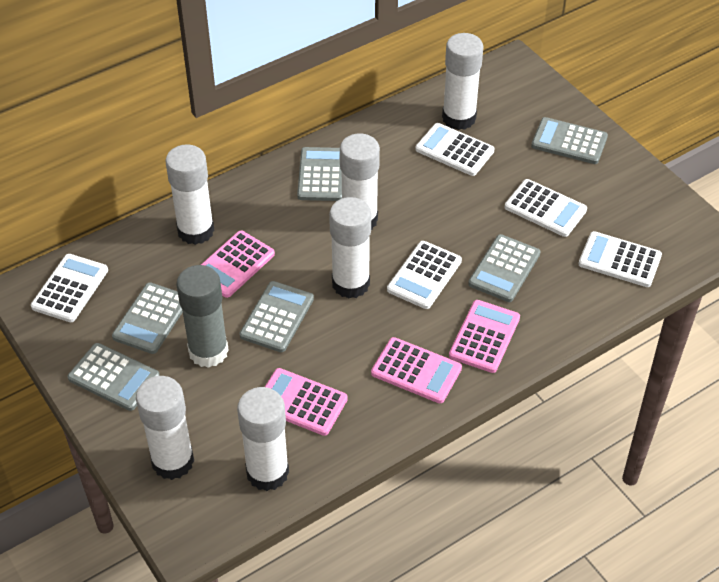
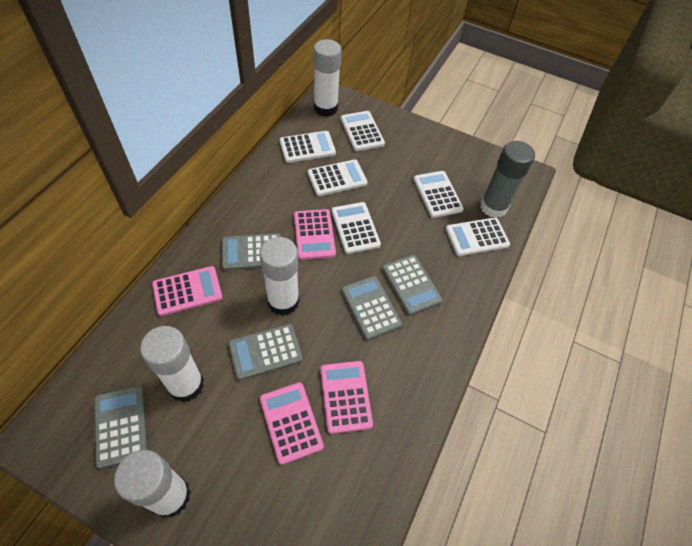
grey calculator: [67,343,160,411] [112,282,183,354] [239,281,314,352] [297,147,342,201] [468,234,541,302] [531,117,608,164] = 6 -> [94,386,148,469] [222,233,281,270] [228,324,303,380] [341,276,402,340] [382,255,443,316] = 5
white calculator: [31,254,108,322] [387,241,462,309] [415,123,495,176] [505,179,587,237] [578,231,662,287] = 5 -> [280,131,336,163] [308,160,367,196] [331,202,381,254] [341,111,385,151] [413,171,464,218] [446,217,510,256] = 6
white glue stick: [136,376,194,480] [165,144,215,245] [237,387,289,491] [329,197,371,298] [340,133,380,230] [442,33,483,130] = 6 -> [114,450,191,518] [140,326,204,402] [259,237,299,316] [313,39,342,117] = 4

